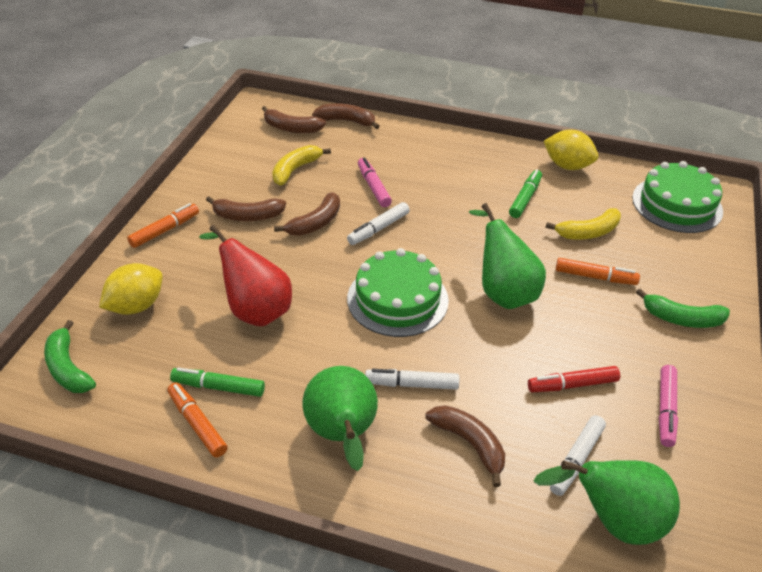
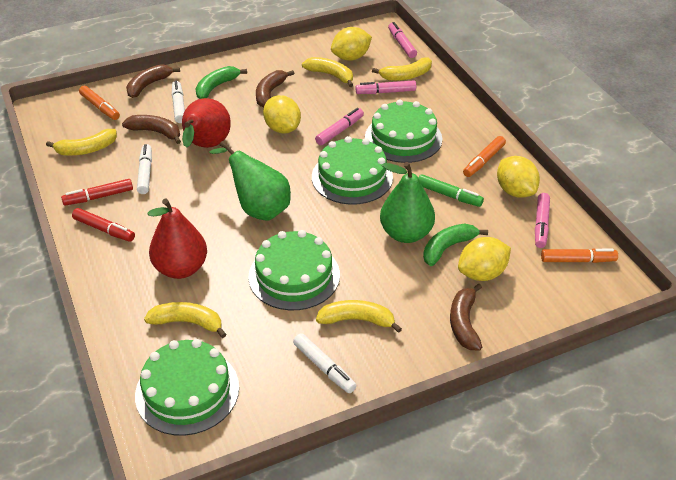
brown banana: [206,196,286,221] [262,106,326,133] [274,192,340,236] [312,104,380,129] [426,405,505,487] = 5 -> [122,115,181,144] [126,64,180,98] [256,70,294,108] [450,284,482,350] = 4
green cake: [347,248,449,337] [632,161,723,233] = 2 -> [135,339,239,436] [248,230,340,310] [312,136,393,205] [365,99,442,163] = 4
green marker: [170,367,265,397] [509,169,542,218] = 2 -> [418,174,484,207] = 1
green pear: [303,366,378,471] [469,203,546,309] [534,460,680,545] = 3 -> [209,141,291,221] [380,162,435,243] = 2
pink marker: [358,157,392,207] [659,365,678,447] = 2 -> [315,108,364,145] [356,80,416,94] [388,22,417,58] [535,193,550,248] = 4
red marker: [528,366,620,392] = 1 -> [61,179,133,206] [72,208,135,242] = 2
red pear: [199,225,292,327] = 1 -> [147,199,207,279] [182,98,231,148] = 2
yellow banana: [272,145,331,186] [546,208,621,240] = 2 -> [46,129,117,155] [144,302,227,338] [302,57,353,87] [316,300,402,333] [372,57,432,81] = 5
yellow lemon: [99,263,163,315] [544,130,598,170] = 2 -> [263,95,301,133] [331,27,372,61] [458,237,511,281] [497,156,540,198] = 4

